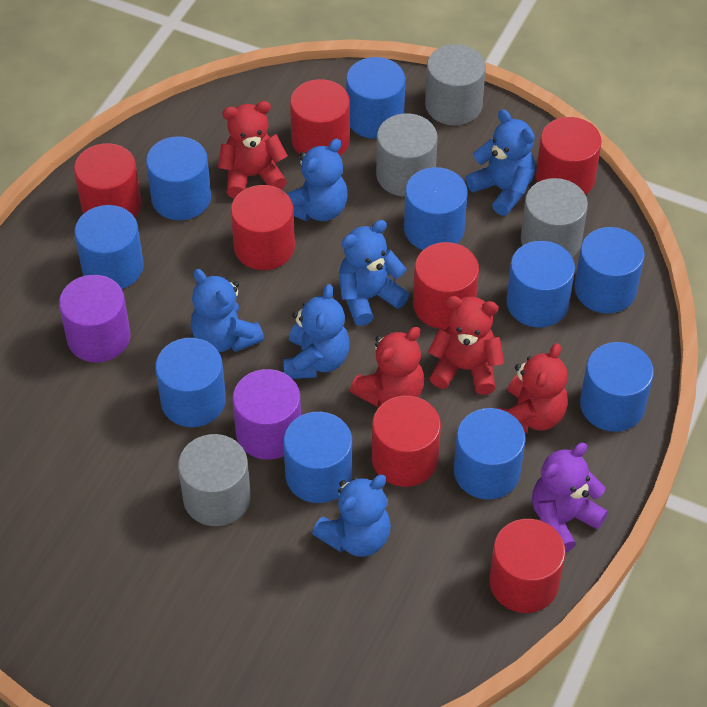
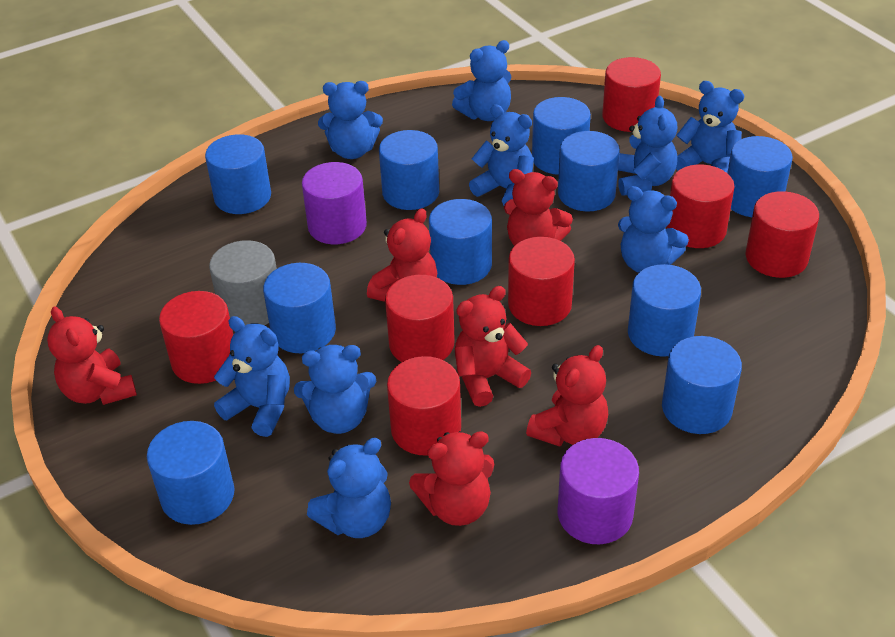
blue teddy bear: [191,269,264,352] [283,284,350,379] [286,139,348,221] [312,475,391,557] [339,220,409,326] [466,109,535,216] = 6 -> [214,316,290,437] [294,345,376,434] [307,438,391,538] [318,81,383,159] [452,40,512,121] [469,104,534,205] [618,96,677,196] [618,186,689,273] [676,81,744,173] = 9
grey cylinder: [178,434,251,526] [376,113,437,197] [425,44,486,125] [521,178,588,257] = 4 -> [209,240,277,325] = 1
purple teddy bear: [532,443,608,552] = 1 -> none = 0
red teddy bear: [218,101,288,198] [350,327,424,407] [428,296,504,395] [497,343,568,433] = 4 -> [47,306,137,405] [367,208,437,302] [409,431,494,526] [454,286,531,407] [504,169,573,246] [526,345,608,447] = 6

